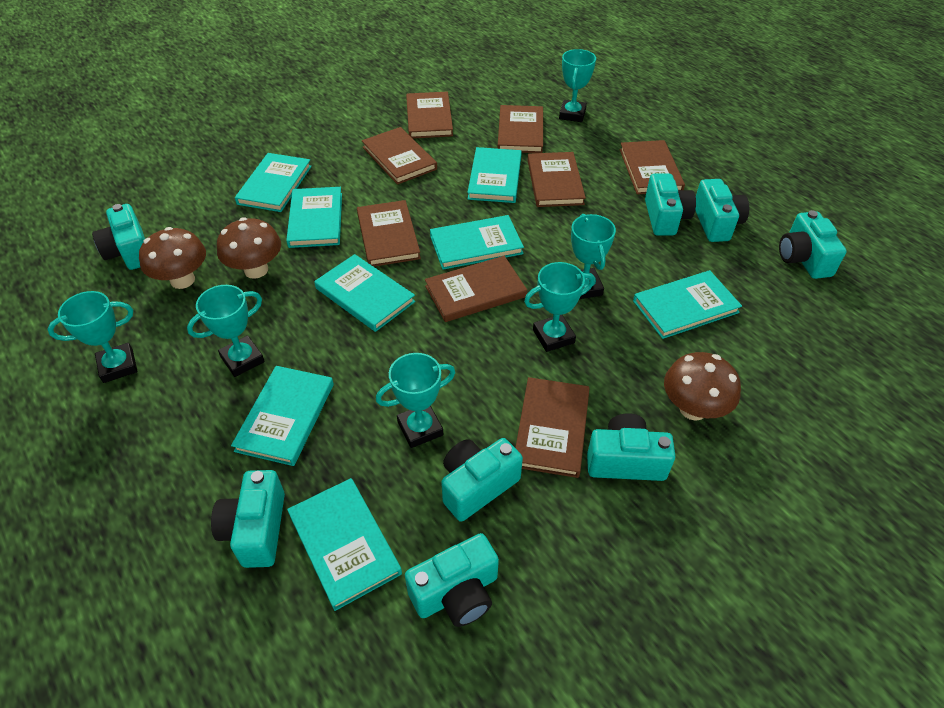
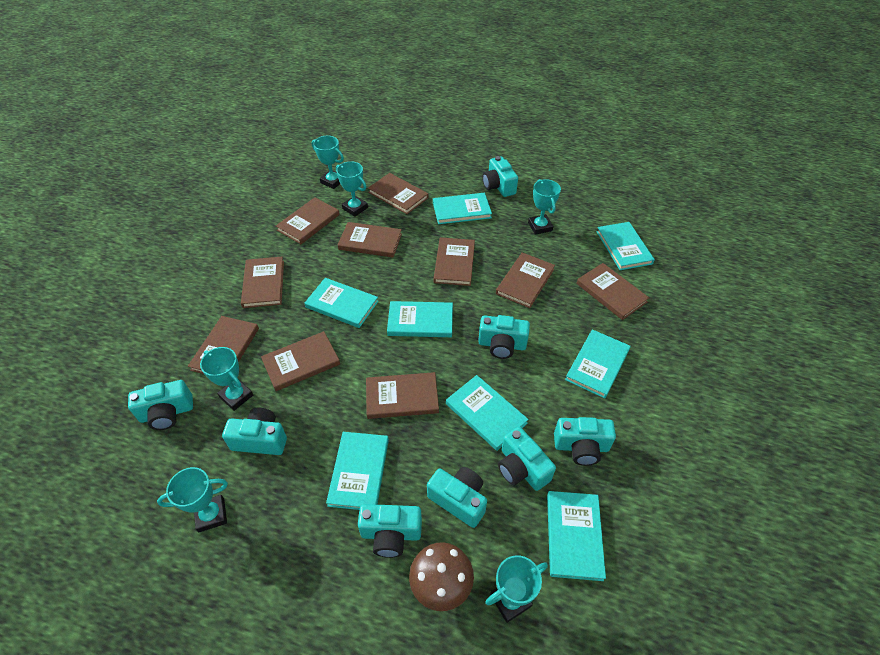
brown book: [357,200,421,267] [362,127,437,185] [406,92,453,139] [425,256,527,322] [497,105,543,153] [515,377,590,478] [527,152,586,207] [619,140,685,194] = 8 -> [188,316,259,374] [241,257,284,308] [261,331,340,391] [276,197,340,244] [338,222,402,258] [366,372,439,419] [368,173,428,214] [434,237,475,286] [496,252,555,308] [576,263,649,320] = 10
brown mushroom: [139,227,206,289] [217,217,281,279] [664,352,741,421] = 3 -> [409,542,474,611] = 1

